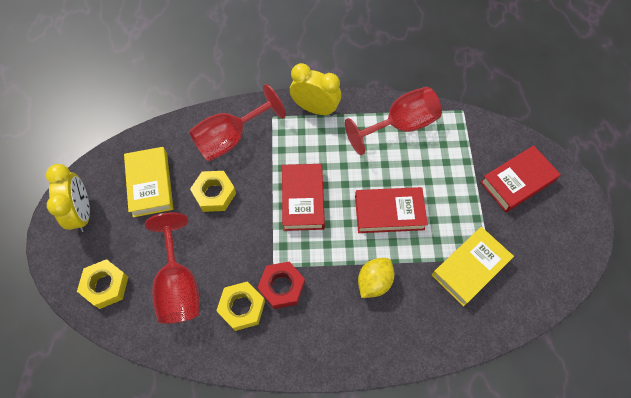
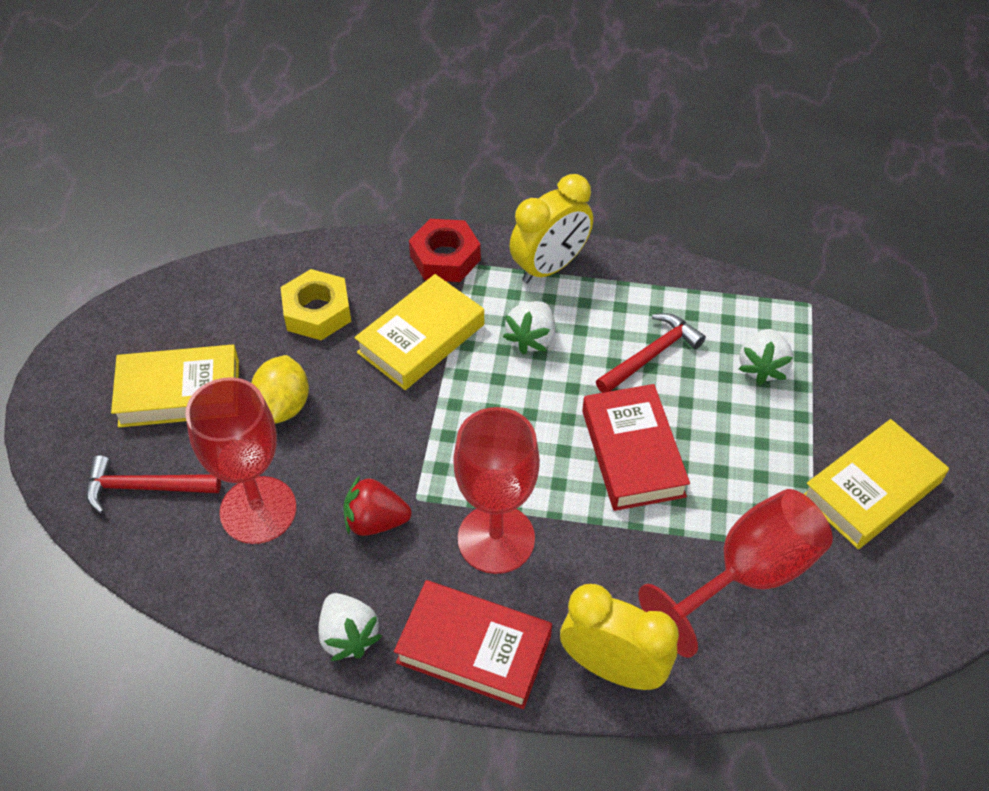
red book: [282,164,325,231] [355,187,428,233] [480,145,561,212] = 3 -> [394,580,552,709] [582,384,690,511] = 2
red hammer: none = 0 -> [86,455,221,514] [596,313,706,393] = 2
red strawberry: none = 0 -> [343,476,412,536] = 1
white strawberry: none = 0 -> [318,593,382,661] [503,301,555,355] [739,329,793,385] = 3
yellow book: [124,147,173,217] [432,227,514,306] = 2 -> [111,345,239,427] [354,274,484,390] [804,419,949,549] = 3
yellow nut: [77,259,128,309] [190,171,236,212] [216,281,265,331] = 3 -> [281,269,351,340] = 1

